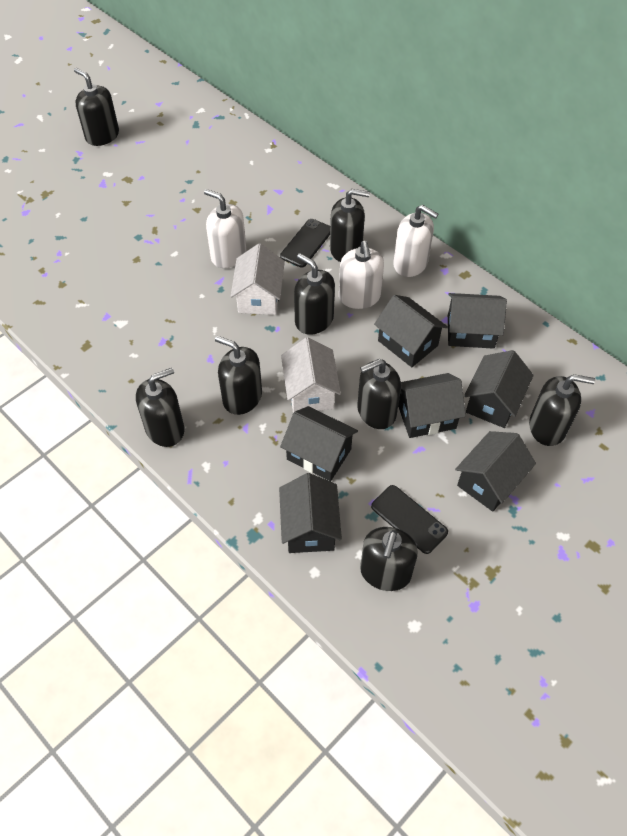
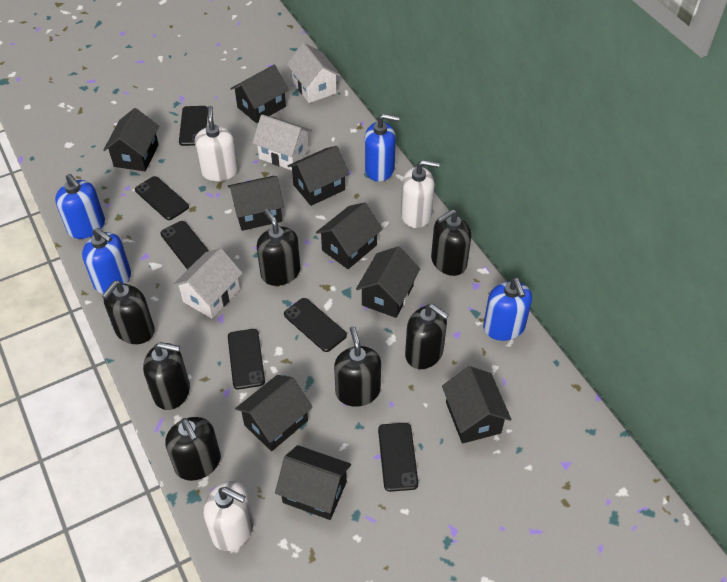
black house: [279,473,342,553] [280,406,358,482] [374,295,448,367] [398,373,466,438] [448,293,507,349] [455,431,536,512] [464,350,534,428] = 7 -> [103,108,159,171] [228,176,284,231] [230,65,289,123] [235,375,313,451] [275,445,351,520] [288,146,349,206] [316,203,383,269] [356,246,420,318] [442,366,511,444] = 9
black phone: [280,219,330,267] [371,485,448,554] = 2 -> [135,176,189,220] [160,221,209,270] [179,106,208,146] [228,329,265,389] [284,298,347,352] [378,423,418,492] = 6
black soap dispenser: [74,68,119,146] [136,368,184,447] [215,336,262,415] [294,253,335,335] [330,189,370,262] [357,359,401,429] [360,527,418,591] [529,374,595,446] = 8 -> [102,281,155,344] [143,342,190,410] [165,417,221,481] [257,208,300,286] [334,326,381,407] [405,303,449,369] [431,209,471,276] = 7
blue soap dispenser: none = 0 -> [55,174,105,239] [82,228,131,294] [365,114,400,181] [483,278,532,341] = 4
white house: [231,244,285,315] [281,337,341,413] = 2 -> [173,248,243,319] [252,115,312,170] [287,43,341,103] = 3

